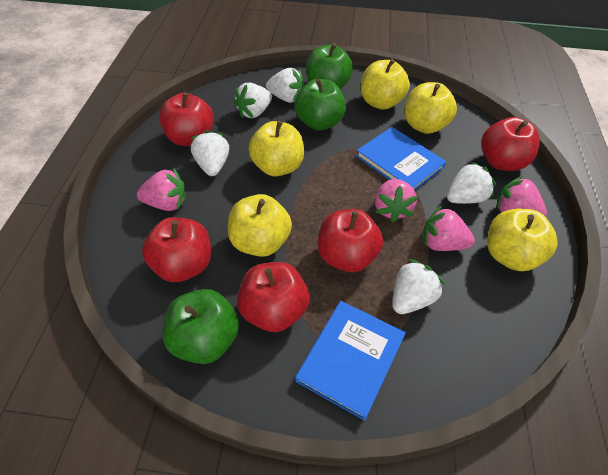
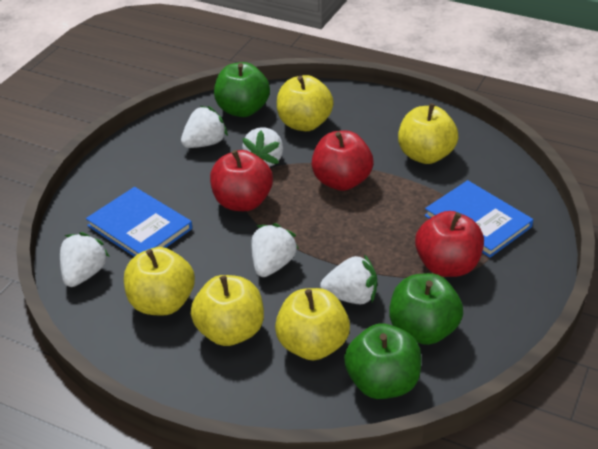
pink strawberry: [137,169,186,211] [375,179,417,222] [422,206,475,251] [497,176,547,217] = 4 -> none = 0
red apple: [142,217,211,282] [159,92,214,146] [237,262,310,332] [318,209,383,272] [481,117,540,171] = 5 -> [210,150,273,211] [312,131,373,191] [415,211,484,277] = 3

